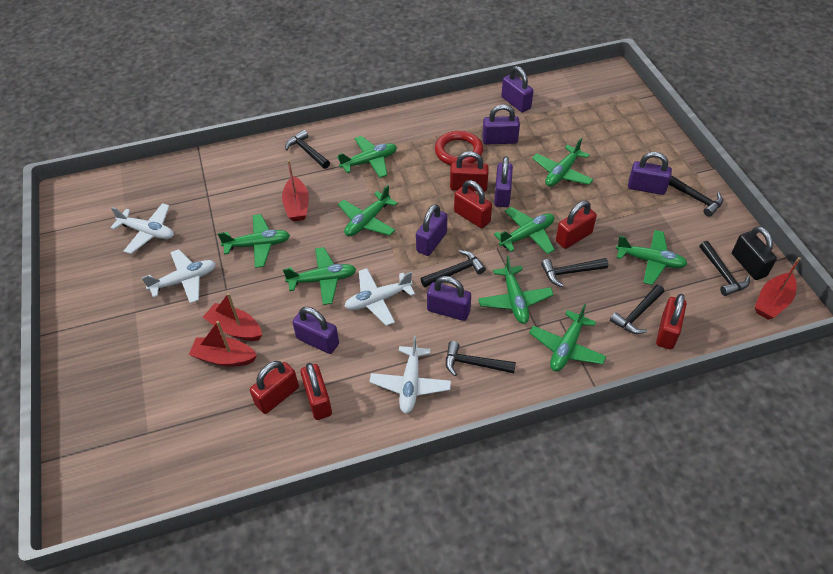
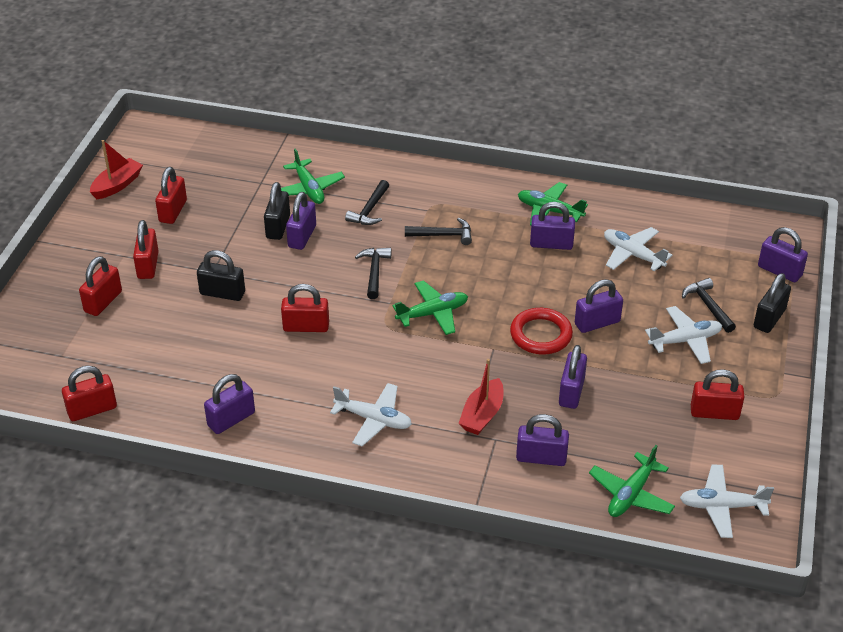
black hammer: [285,130,330,169] [421,250,486,287] [446,341,516,376] [541,258,608,287] [610,285,664,334] [669,175,723,217] [699,241,750,296] = 7 -> [345,180,389,225] [355,248,391,299] [405,218,472,245] [682,278,736,333] = 4
black padlock: [732,226,777,280] = 1 -> [197,250,245,301] [264,182,290,240] [754,273,791,333] = 3
green plane: [218,214,290,268] [283,247,356,305] [337,136,397,178] [338,185,398,236] [478,256,554,324] [494,207,555,254] [529,304,607,371] [532,138,594,187] [616,230,687,285] = 9 -> [281,148,345,204] [393,280,468,335] [518,182,588,225] [589,445,675,517] = 4
red boat: [189,321,257,367] [203,293,262,341] [282,160,309,221] [755,257,801,320] = 4 -> [90,140,143,199] [458,359,503,435] = 2

